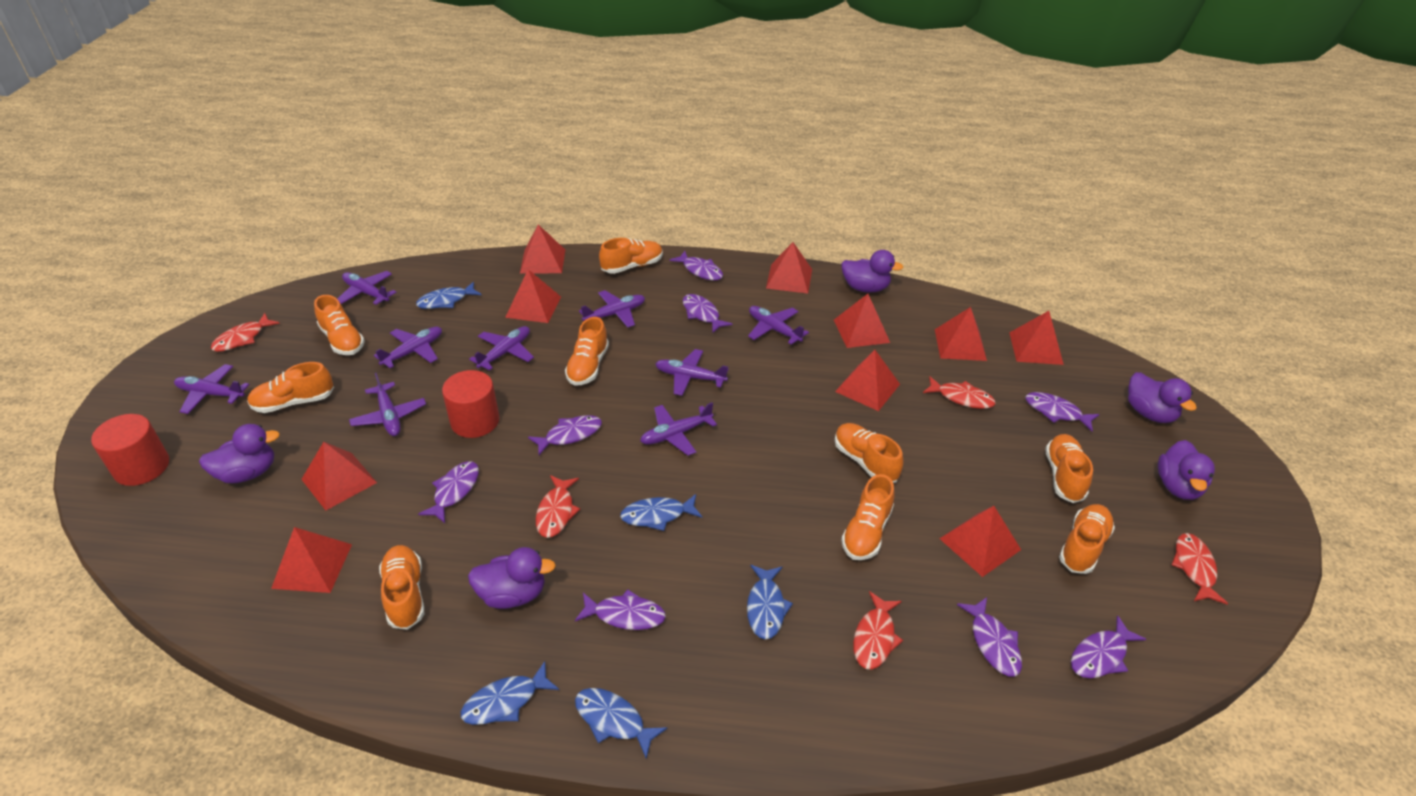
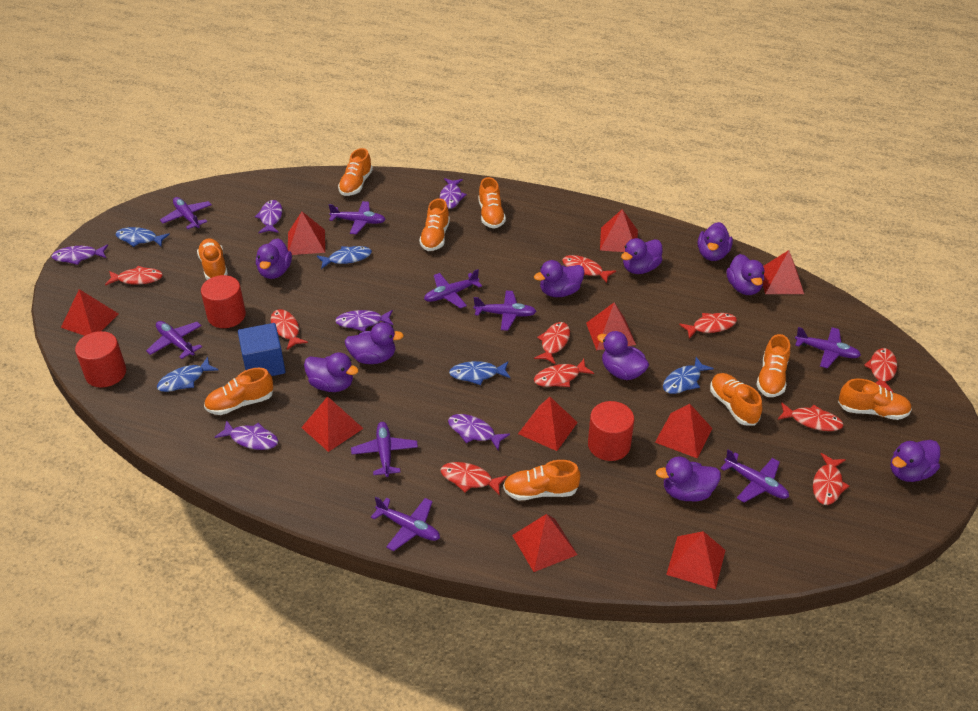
blue cube: none = 0 -> [238,323,286,376] = 1
purple duck: [199,424,280,483] [468,547,556,609] [841,250,904,292] [1128,372,1197,423] [1158,440,1215,500] = 5 -> [256,238,292,279] [304,352,359,392] [345,322,404,364] [534,260,585,297] [597,331,649,380] [621,238,663,274] [656,457,721,502] [698,222,733,261] [726,254,764,295] [891,440,940,482] = 10
purple fish: [418,461,479,523] [528,415,602,455] [575,589,666,630] [670,251,723,280] [683,294,732,333] [957,597,1022,677] [1026,392,1100,431] [1071,615,1146,678] = 8 -> [51,244,108,265] [215,420,278,450] [255,200,282,233] [335,310,393,332] [440,178,467,209] [448,414,510,450] = 6
red cylinder: [91,414,169,486] [442,370,499,438] = 2 -> [75,331,126,387] [201,275,246,328] [588,401,634,461] = 3
red fish: [211,313,280,352] [536,475,580,538] [853,591,903,669] [923,376,996,409] [1171,533,1228,604] = 5 -> [105,266,163,286] [271,309,308,350] [440,462,507,495] [534,322,570,365] [534,359,594,387] [562,255,616,283] [679,313,737,339] [777,402,844,431] [813,453,849,505] [864,348,897,393] = 10

